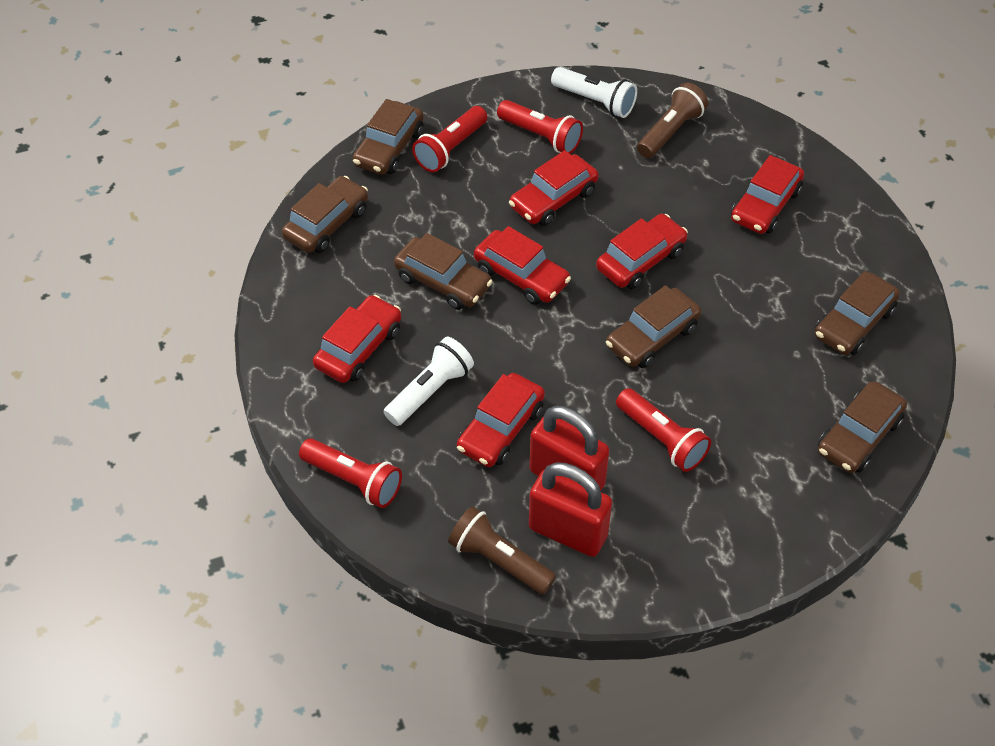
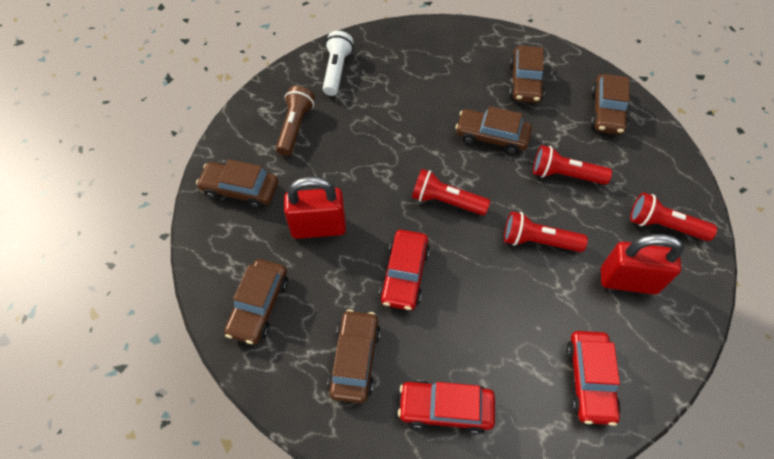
brown flashlight: [448,506,556,595] [637,82,708,158] = 2 -> [276,86,315,156] = 1
red car: [313,295,401,383] [457,373,545,467] [474,226,571,305] [509,150,599,226] [596,214,688,289] [731,155,804,234] = 6 -> [379,230,430,310] [398,380,495,434] [566,331,621,426] = 3
white flashlight: [383,337,474,426] [551,67,637,118] = 2 -> [323,31,354,96] = 1

